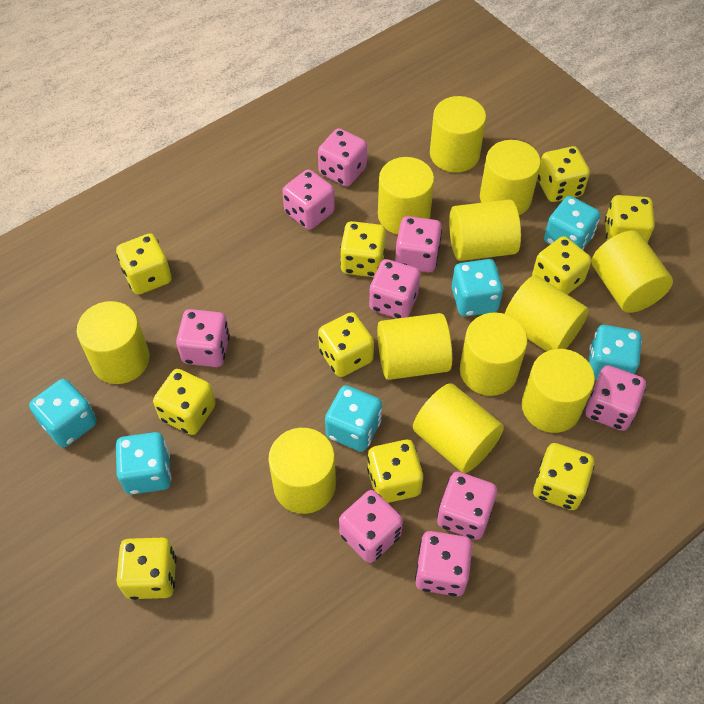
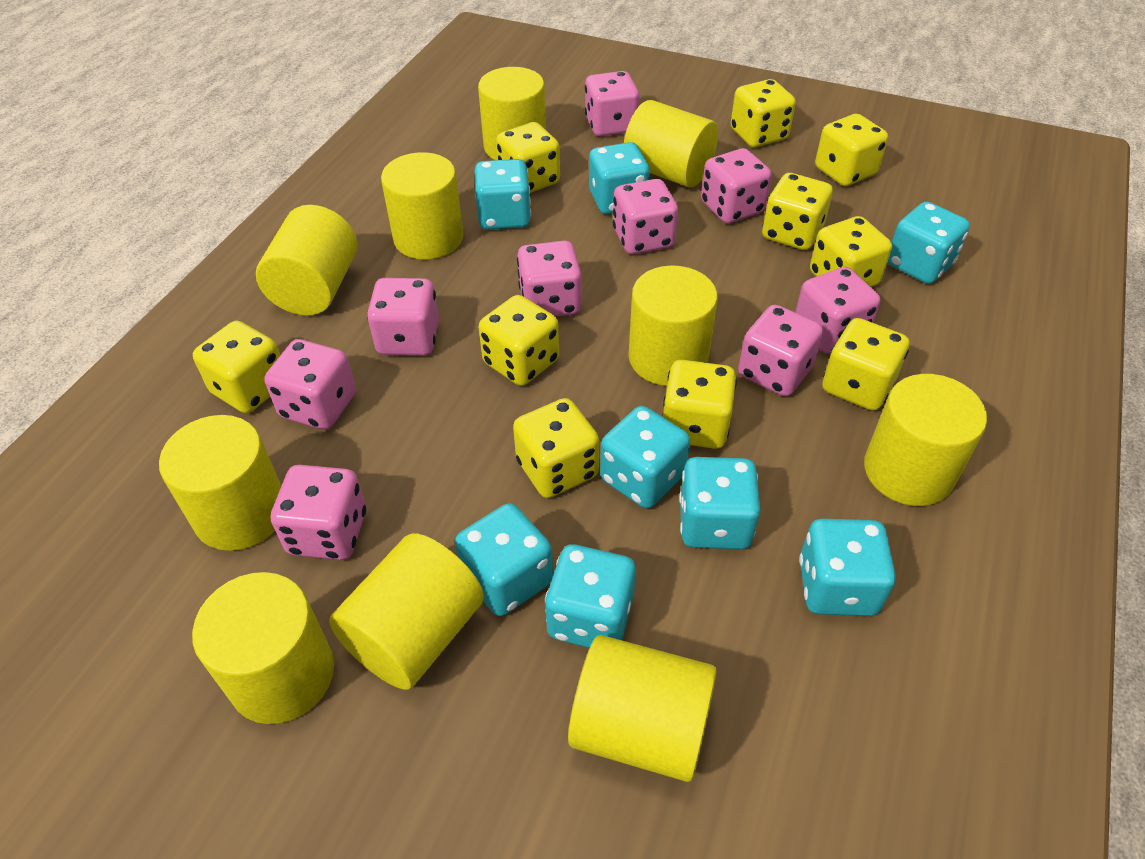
turquoise dice: [29,379,97,447] [116,432,171,494] [325,385,382,452] [452,259,503,317] [544,196,601,250] [588,325,642,380] = 6 -> [455,503,553,616] [474,159,531,230] [545,544,636,648] [589,142,650,214] [600,406,690,508] [679,457,761,549] [799,519,896,616] [888,202,970,284] = 8
yellow cylinder: [76,301,149,384] [268,428,336,514] [377,313,452,380] [378,157,434,235] [413,383,504,473] [430,96,486,173] [449,199,521,261] [460,312,527,396] [480,140,541,215] [505,275,589,351] [522,349,595,433] [592,231,673,313] = 12 -> [159,415,281,551] [192,572,334,724] [256,205,357,316] [329,533,484,690] [381,152,463,260] [478,67,546,160] [568,635,717,782] [624,100,718,188] [628,265,718,386] [864,374,987,506] = 10

